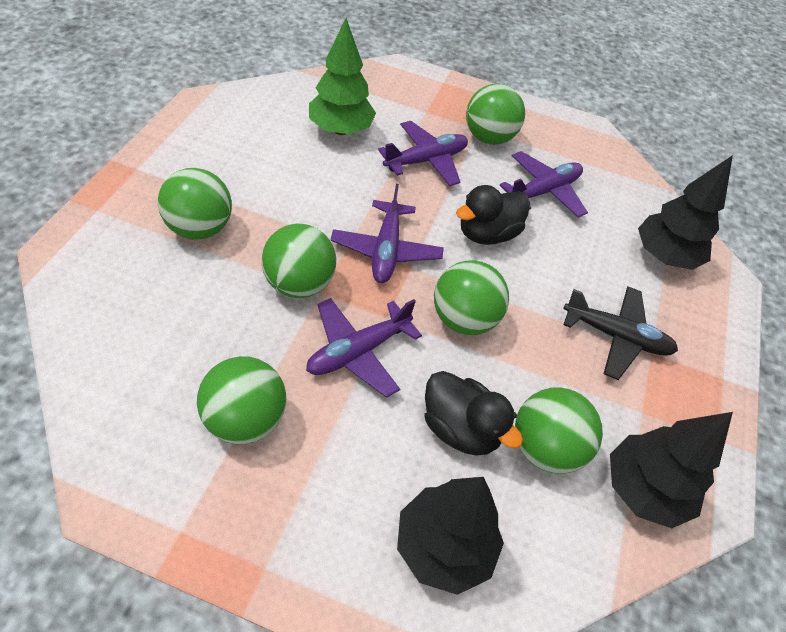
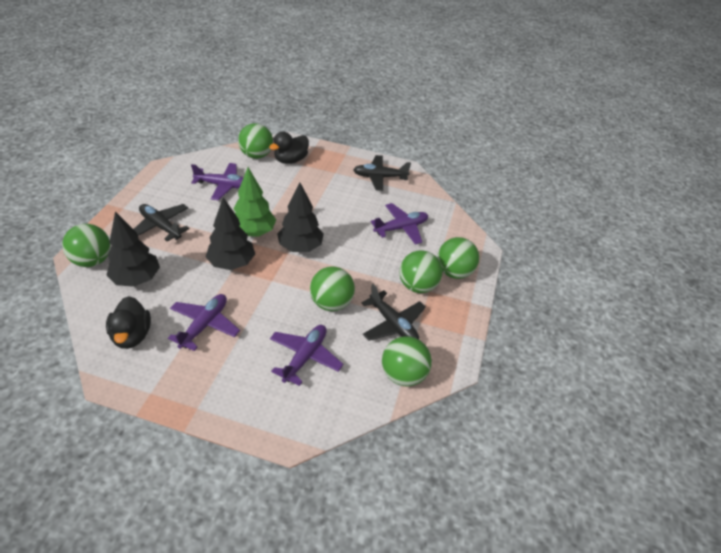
black plane: [563,286,678,380] = 1 -> [133,204,190,242] [353,155,411,191] [361,284,426,341] = 3

